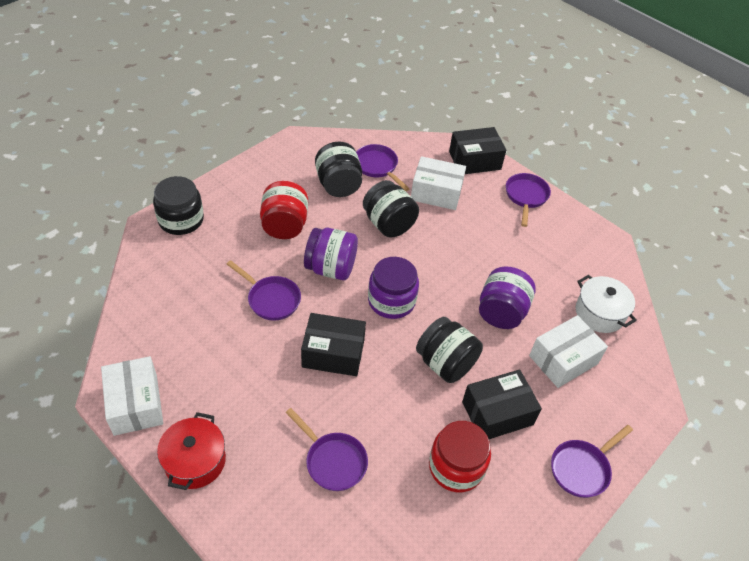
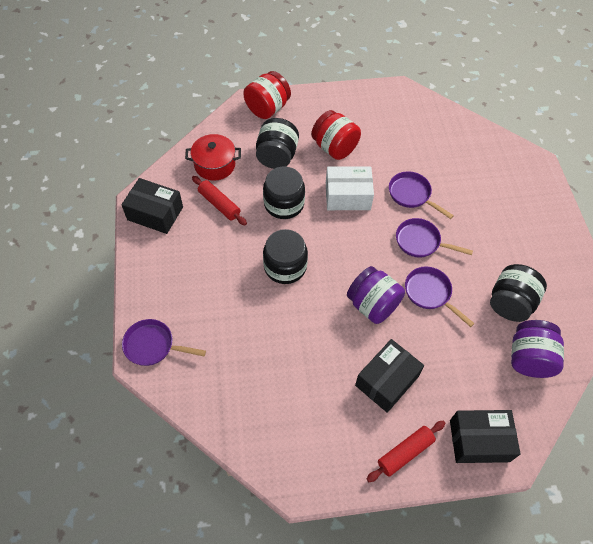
purple jar: [304,228,358,280] [368,257,419,319] [479,267,536,329] = 3 -> [347,266,405,324] [511,320,564,378] = 2
purple pan: [227,260,301,321] [285,408,368,491] [356,144,410,191] [506,173,551,227] [551,425,633,498] = 5 -> [122,319,206,366] [389,171,454,219] [396,218,473,257] [405,267,475,327] = 4
red rolling pin: none = 0 -> [192,176,247,225] [367,421,446,482] = 2
white box: [101,356,163,436] [411,156,466,210] [529,315,608,388] = 3 -> [326,166,374,210] = 1
white pot: [576,275,637,333] = 1 -> none = 0

